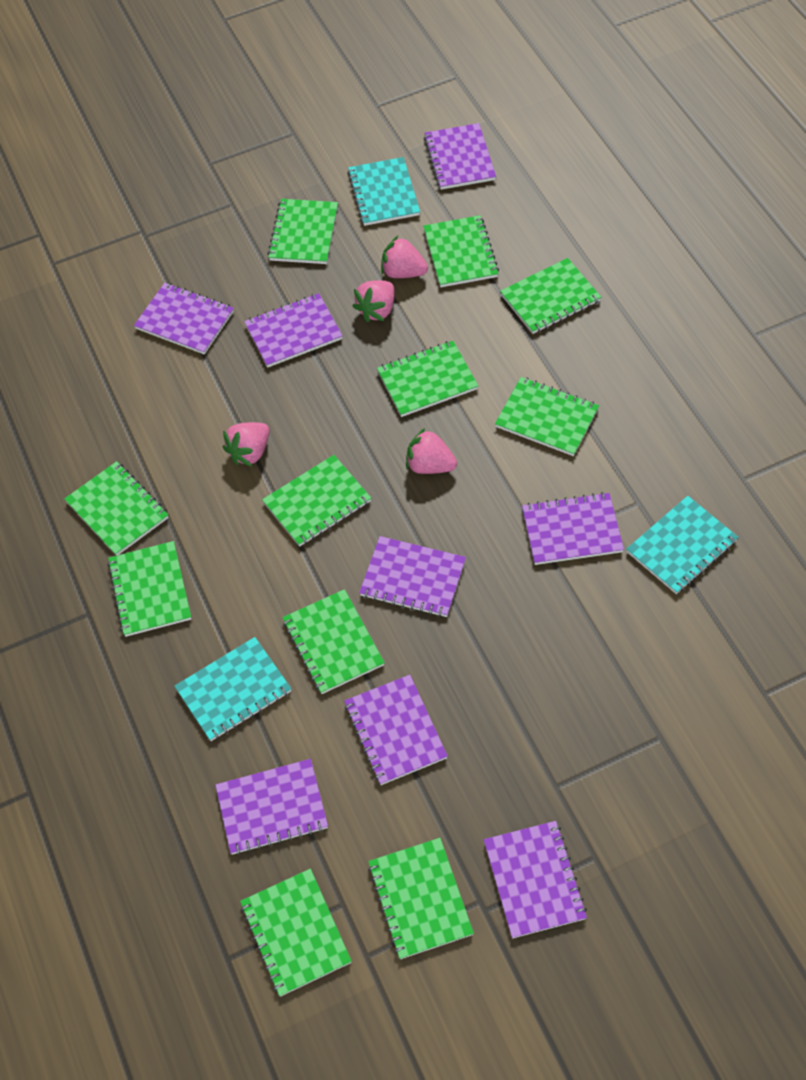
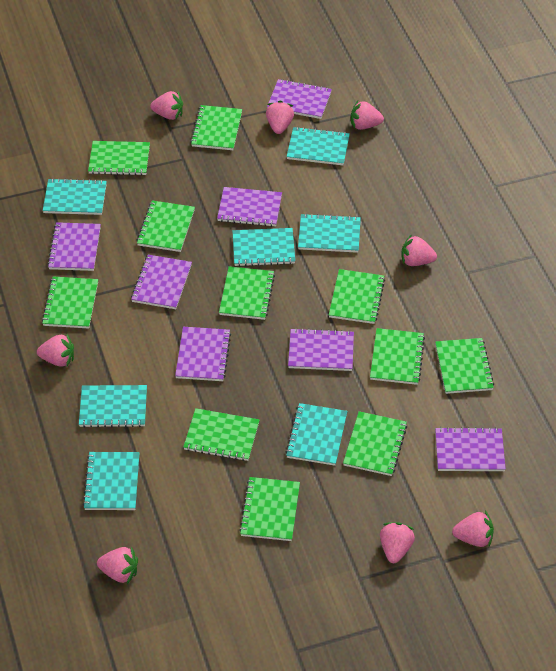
pink strawberry: [223,422,270,467] [353,280,395,322] [381,236,428,278] [406,428,457,474] = 4 -> [37,334,74,367] [97,547,138,584] [150,91,183,120] [266,100,294,134] [351,101,384,130] [380,522,415,563] [401,234,437,266] [452,511,494,547] = 8
purple notebook: [134,283,234,355] [215,759,328,855] [244,293,343,368] [344,675,448,785] [359,536,466,617] [424,123,496,190] [484,821,587,938] [522,492,624,565] = 8 -> [47,222,101,271] [131,255,192,309] [175,327,231,381] [217,187,282,227] [267,79,332,119] [288,328,354,371] [435,427,506,471] = 7
turquoise notebook: [175,637,291,741] [347,157,420,226] [626,496,738,594] = 3 -> [43,178,107,215] [79,385,147,428] [83,452,140,510] [233,228,295,267] [286,403,347,466] [287,127,350,165] [298,213,361,253] = 7

